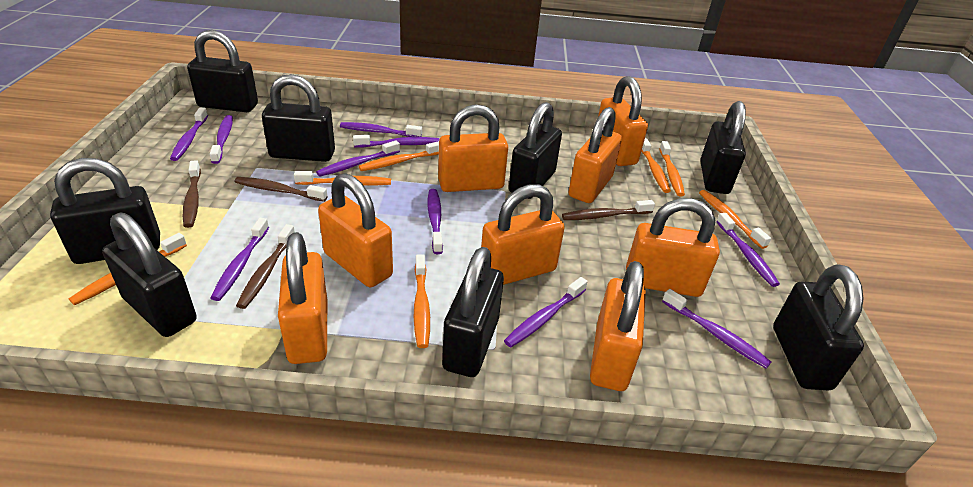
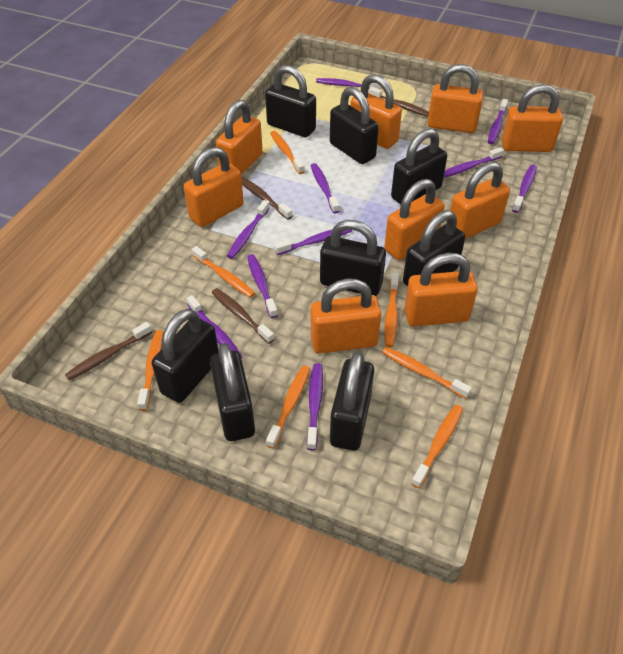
orange padlock: [278,232,327,364] [318,173,393,287] [438,104,508,192] [481,184,565,285] [569,107,622,203] [590,261,646,391] [598,76,648,166] [626,198,720,297] = 8 -> [184,147,244,227] [216,100,263,175] [311,279,381,354] [350,74,402,149] [384,179,445,260] [404,253,478,327] [427,64,484,133] [450,162,510,239] [501,84,563,152] = 9

